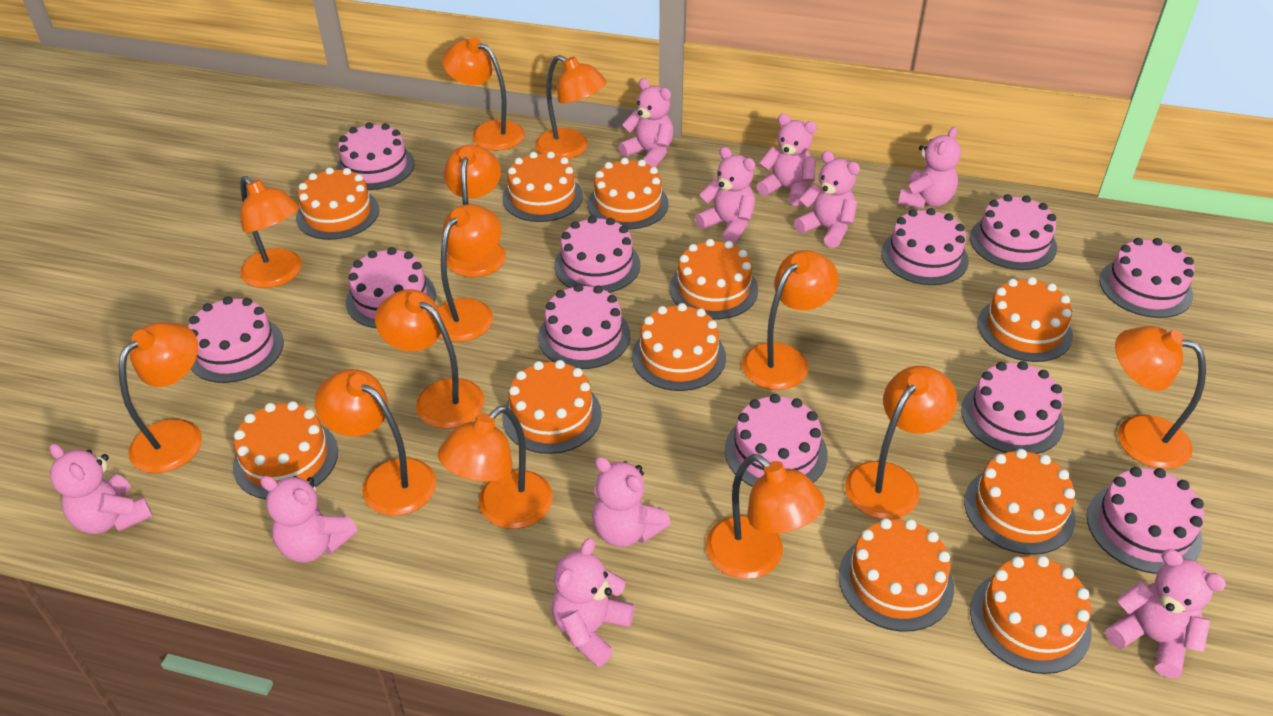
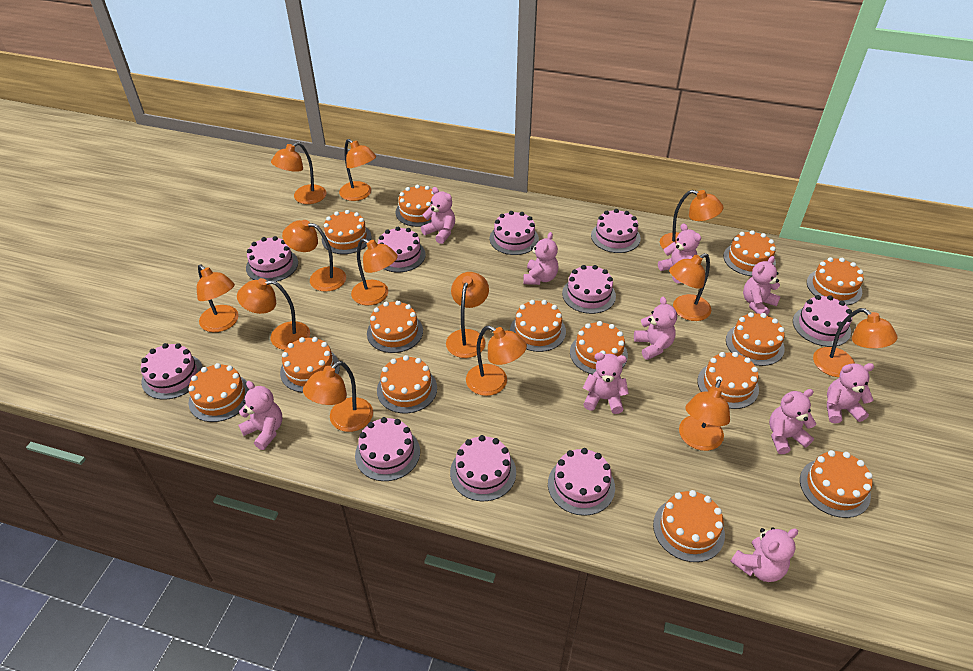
orange cake: [233,401,338,499] [296,167,379,240] [502,151,583,222] [502,360,602,454] [587,158,668,230] [632,303,726,391] [670,239,758,319] [839,518,954,632] [964,449,1076,555] [970,556,1091,674] [977,277,1073,362] = 11 -> [188,363,250,422] [280,337,340,392] [322,210,371,254] [367,300,423,353] [377,355,437,413] [396,185,434,227] [510,300,566,352] [570,321,628,375] [653,490,725,562] [697,352,759,409] [723,230,776,276] [726,312,785,366] [800,450,873,518] [807,257,864,305] = 14
pink cake: [188,296,284,383] [336,122,415,190] [346,247,436,328] [538,284,630,369] [554,216,640,293] [725,394,828,487] [881,208,969,285] [961,361,1064,454] [970,194,1057,270] [1087,467,1204,574] [1099,238,1195,318] = 11 -> [141,343,203,400] [246,236,298,282] [355,417,420,481] [378,227,426,272] [450,435,516,501] [490,211,539,255] [548,448,615,516] [562,265,616,314] [591,209,641,253] [793,295,852,347] = 10

